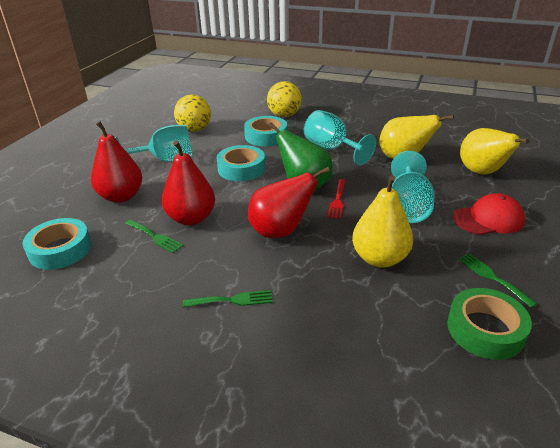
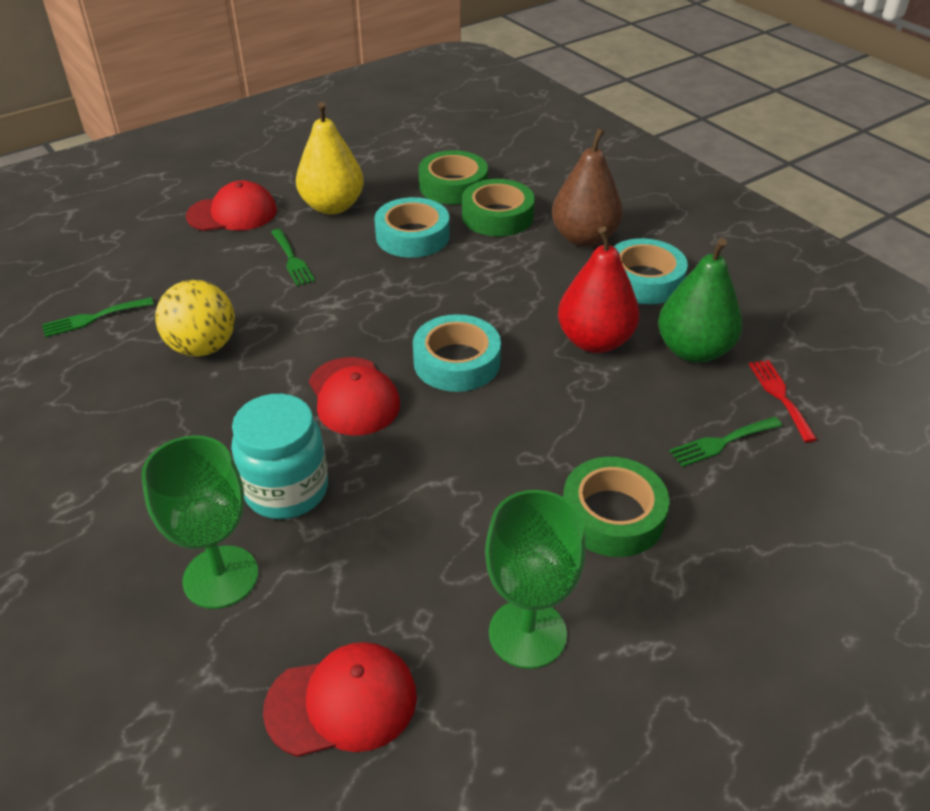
brown pear: none = 0 -> [552,128,623,247] = 1
green goblet: none = 0 -> [141,435,258,609] [485,490,586,669] = 2
green tape: [447,288,532,360] = 1 -> [419,150,488,204] [462,179,535,237] [563,457,670,557] = 3
red cap: [453,193,525,235] = 1 -> [186,180,277,231] [263,642,417,757] [309,357,400,436] = 3
red pear: [91,121,142,203] [162,140,215,225] [248,167,330,238] = 3 -> [558,226,640,353] = 1
turquoise goblet: [115,125,193,162] [304,110,376,165] [391,151,435,223] = 3 -> none = 0
turquoise jar: none = 0 -> [231,394,328,519] = 1
yellow ball: [174,95,211,132] [267,81,302,117] = 2 -> [155,280,235,357] = 1
yellow pear: [352,175,413,268] [379,115,454,159] [460,128,530,175] = 3 -> [296,102,364,215] = 1

